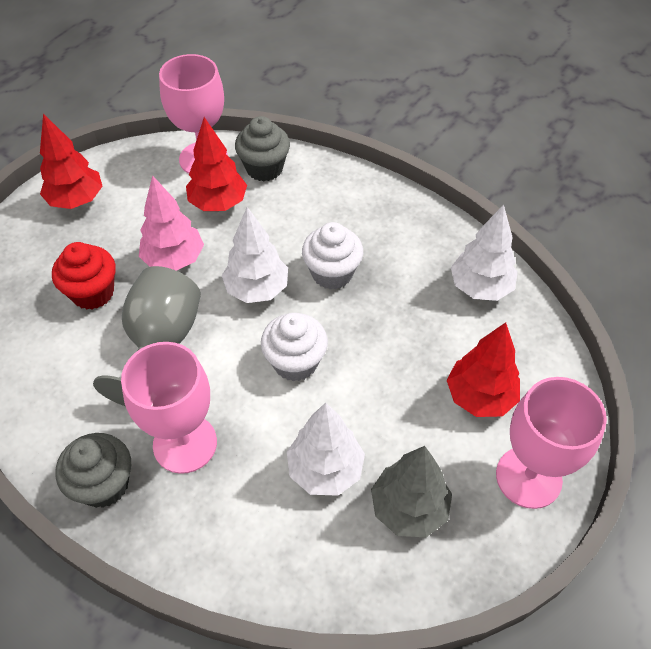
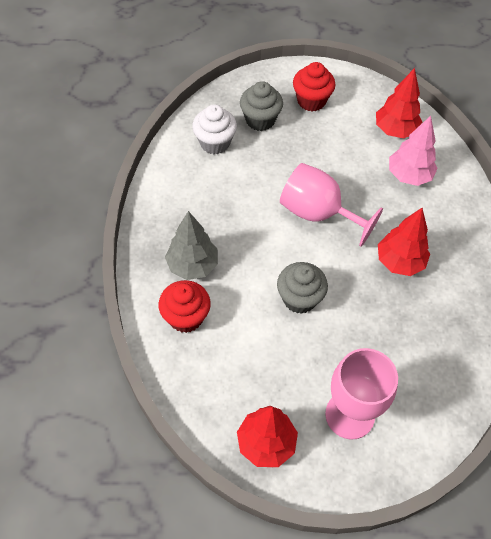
grey goblet: [93,266,201,406] = 1 -> none = 0
pink goblet: [121,342,217,474] [159,54,228,174] [496,377,607,509] = 3 -> [280,163,383,247] [325,348,398,439] = 2
red cupcake: [52,242,116,310] = 1 -> [159,280,211,333] [293,62,335,112] = 2
white cupcake: [261,313,328,381] [302,222,363,290] = 2 -> [192,104,237,154] = 1
white tree: [222,207,288,303] [287,403,365,496] [451,205,518,301] = 3 -> none = 0

